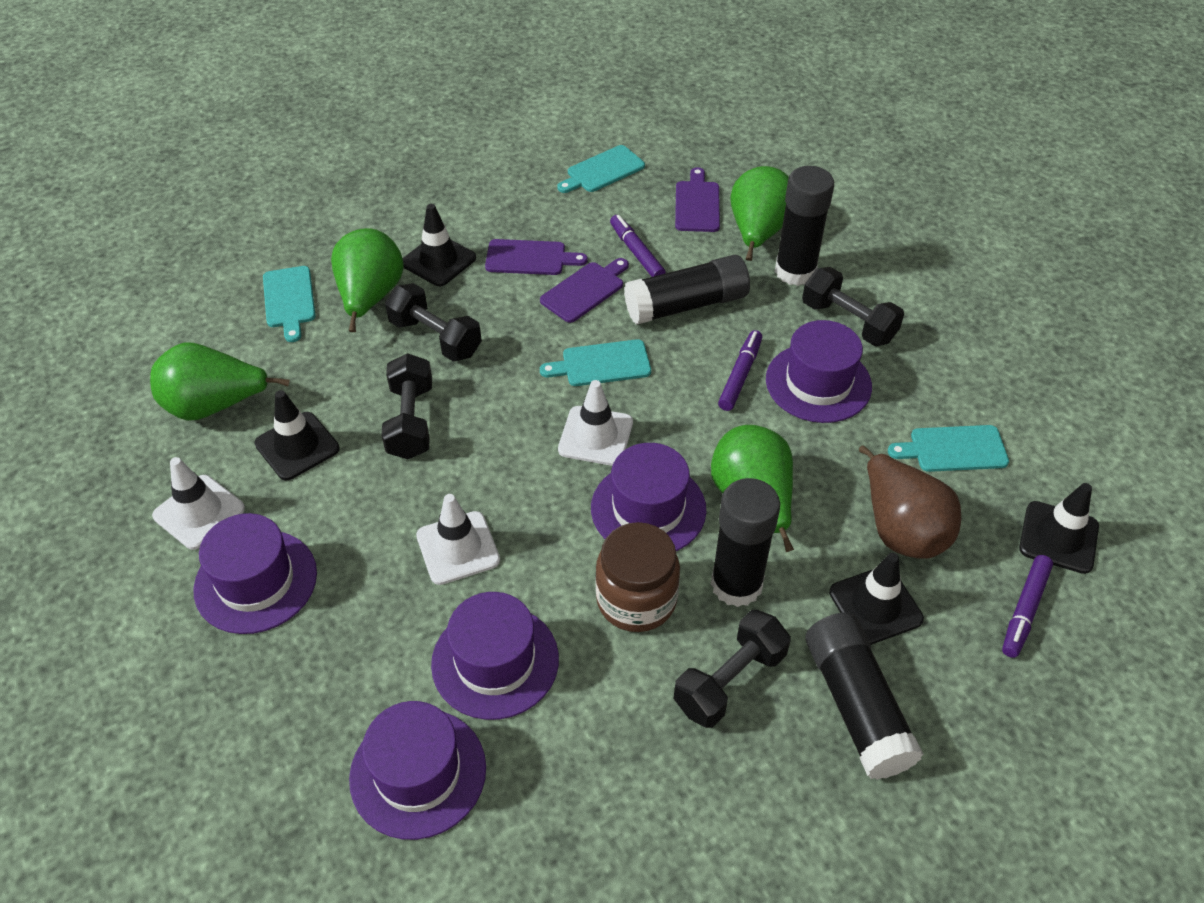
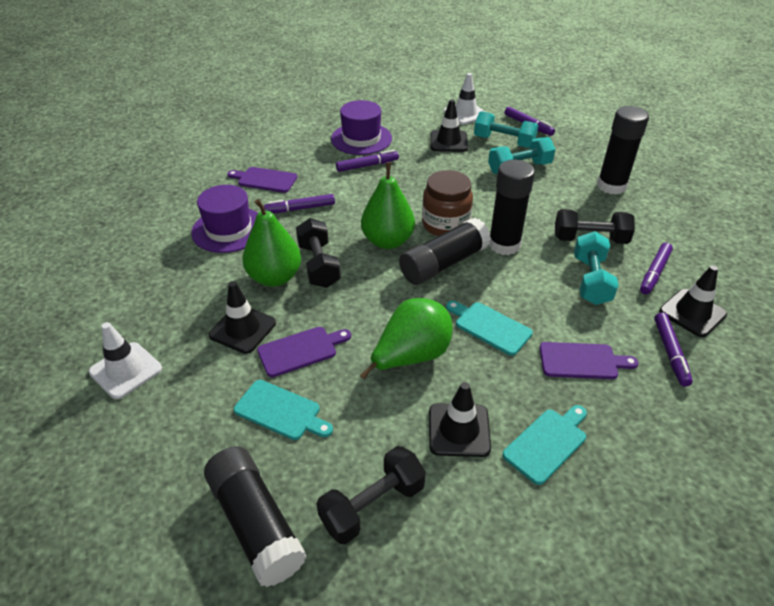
black dumbbell: [381,353,432,459] [385,283,482,362] [674,610,791,728] [802,267,904,346] = 4 -> [296,218,341,288] [317,446,426,544] [555,209,635,244] = 3
brown pear: [859,446,961,559] = 1 -> none = 0
green pear: [150,343,289,421] [331,228,404,332] [711,425,794,552] [730,166,789,261] = 4 -> [242,199,301,287] [360,298,453,380] [361,162,415,249] = 3
purple hat: [194,513,317,634] [349,701,486,840] [431,592,559,720] [591,443,706,551] [766,320,872,423] = 5 -> [191,185,258,253] [331,100,392,155] = 2
purple marker: [610,215,666,277] [718,330,762,411] [1002,555,1053,658] = 3 -> [264,194,335,213] [336,150,399,172] [505,107,555,136] [640,243,673,294] [654,312,693,387] = 5
turquoise cutting board: [263,266,316,342] [540,339,651,386] [557,145,645,193] [888,425,1009,472] = 4 -> [234,380,333,440] [446,301,533,356] [502,405,587,485] = 3
turquoise dumbbell: none = 0 -> [474,111,538,148] [488,137,556,174] [574,231,619,305] = 3
white traffic cone: [152,457,245,550] [416,494,500,585] [558,380,633,466] = 3 -> [89,322,162,399] [444,73,485,125] = 2

